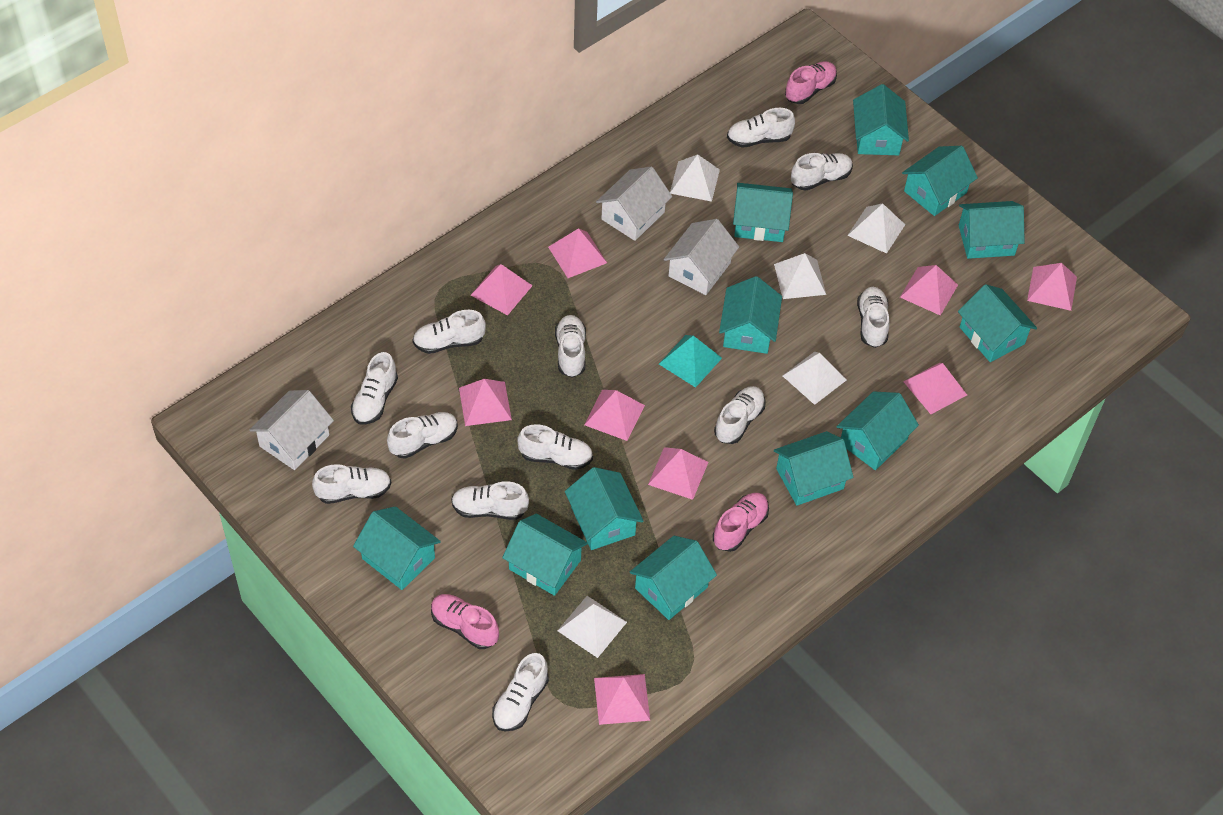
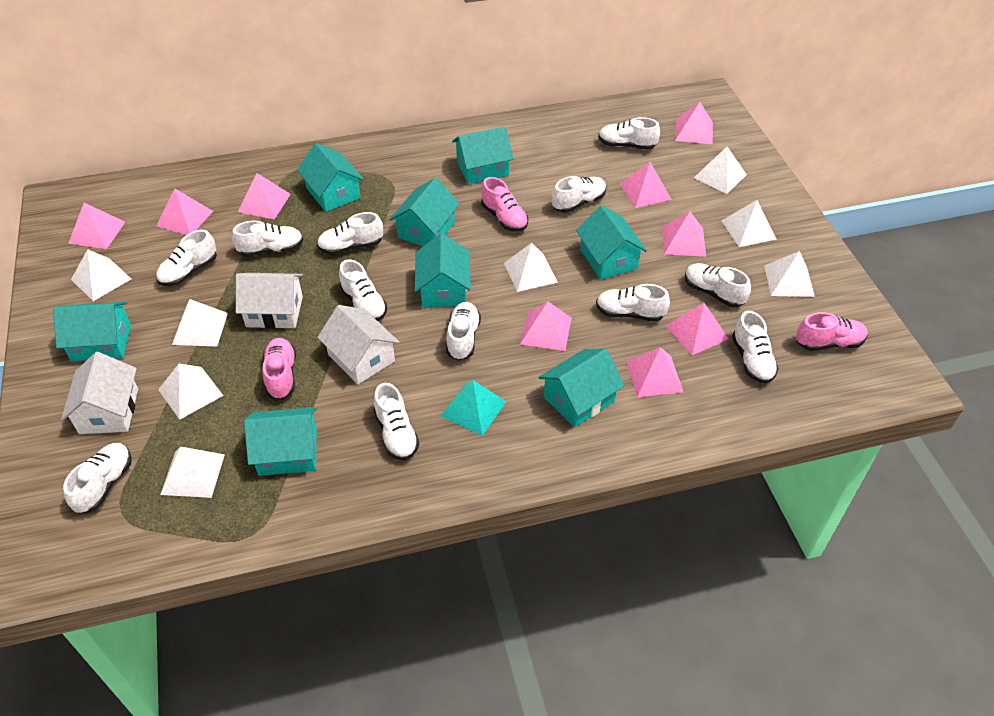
turquoise house: [353,506,441,590] [502,514,588,596] [565,467,644,550] [630,536,717,620] [719,276,782,354] [733,183,793,242] [774,431,854,506] [836,391,919,470] [853,84,909,155] [902,146,978,216] [958,284,1037,362] [959,201,1025,259] = 12 -> [53,302,131,361] [244,407,317,476] [297,143,364,212] [390,178,460,246] [415,233,471,307] [452,126,513,184] [538,349,625,427] [576,205,647,280] = 8
white pyramid: [557,596,627,658] [670,154,720,202] [774,253,826,299] [783,352,846,405] [847,203,905,254] = 5 -> [71,249,131,301] [158,364,223,420] [160,447,225,498] [172,299,228,347] [504,243,558,292] [694,147,747,194] [721,200,777,247] [764,251,815,297] = 8

